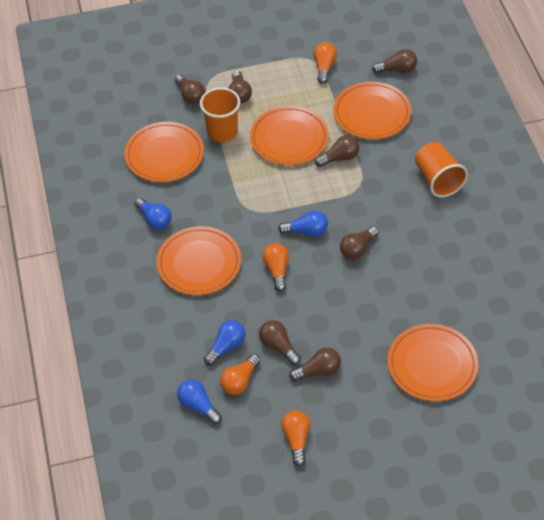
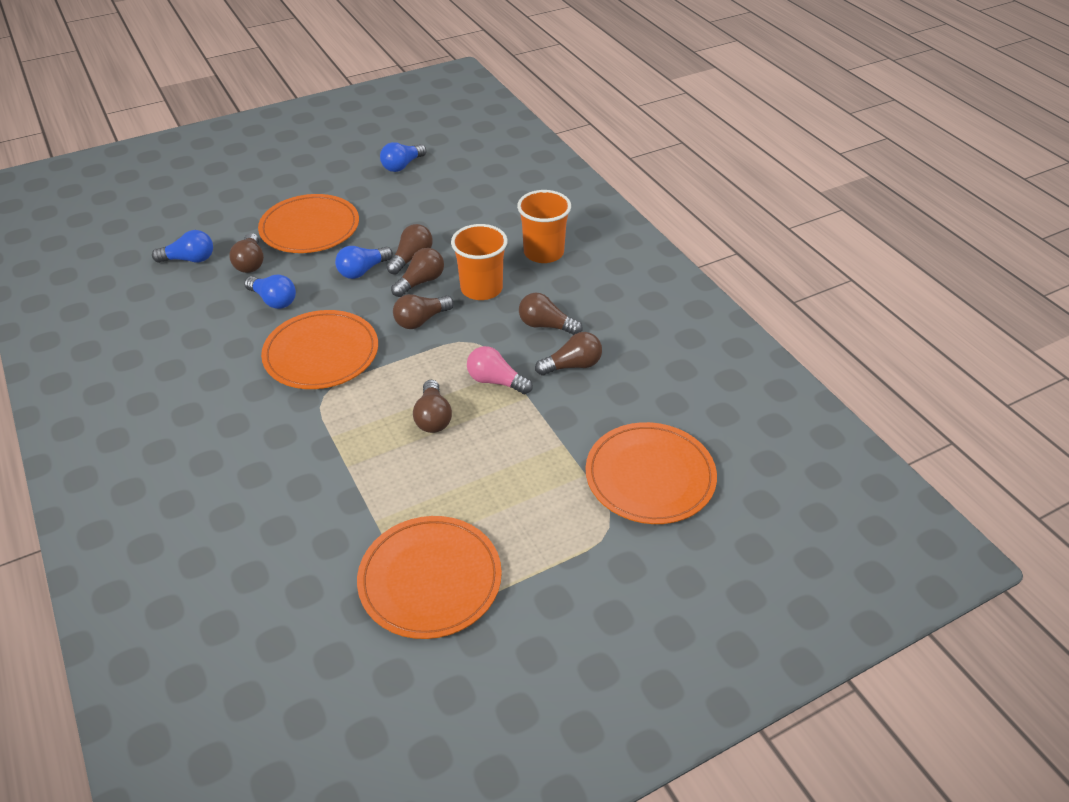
orange light bulb: [220,354,260,395] [263,243,289,292] [281,410,310,466] [314,42,337,84] = 4 -> none = 0
orange plate: [125,122,204,182] [157,226,241,295] [250,106,329,165] [333,82,411,139] [388,324,478,401] = 5 -> [258,194,359,253] [261,310,378,389] [357,516,502,639] [586,422,717,524] = 4
pink light bulb: none = 0 -> [467,346,533,394] = 1

